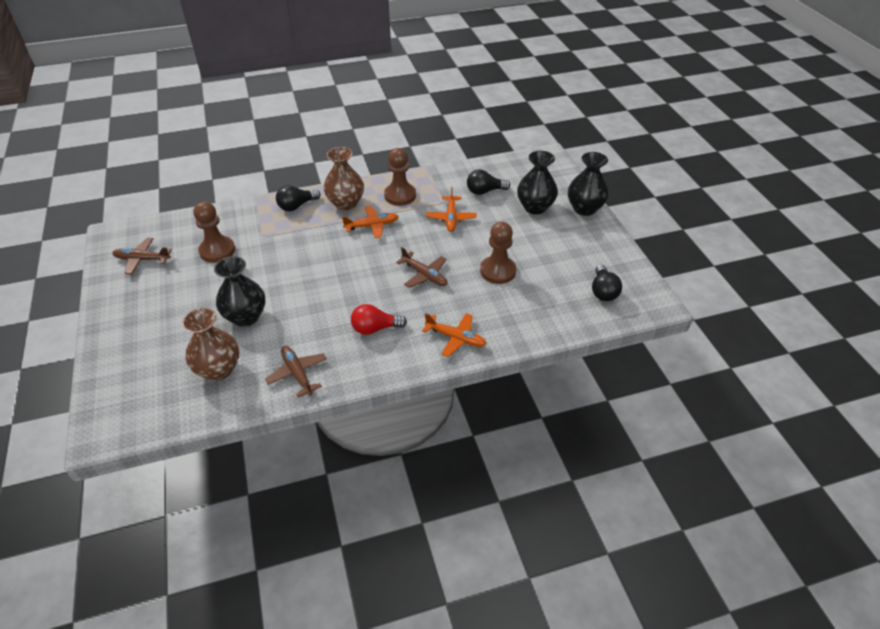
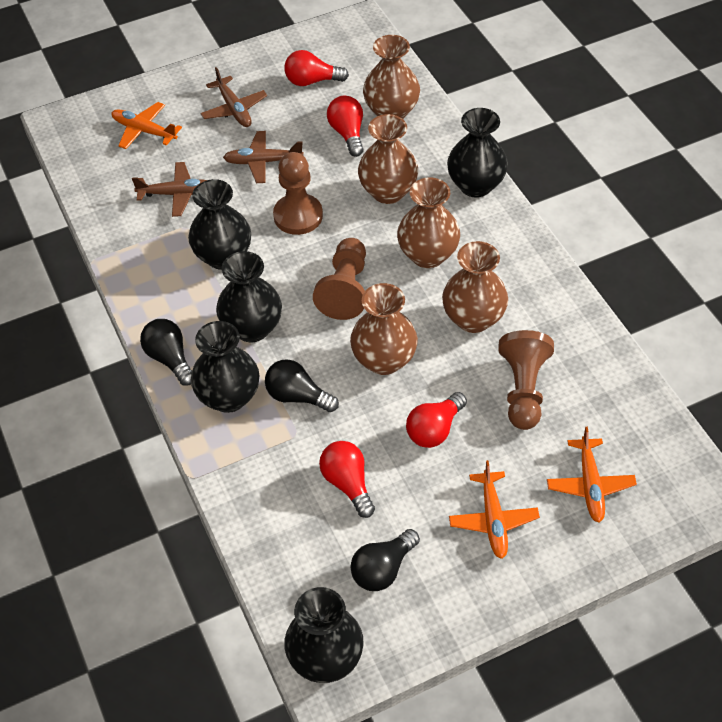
black vase: [214,256,265,327] [517,151,558,214] [568,152,609,216] = 3 -> [188,179,251,270] [191,321,259,413] [216,251,282,342] [284,587,363,683] [447,108,508,198] = 5
brown vase: [182,308,239,381] [324,147,364,210] = 2 -> [350,283,418,375] [358,114,418,204] [363,35,420,119] [397,178,460,268] [442,241,508,333] = 5
red light bulb: [351,304,407,335] = 1 -> [284,50,349,86] [319,441,375,518] [327,96,364,157] [406,392,467,448] = 4

